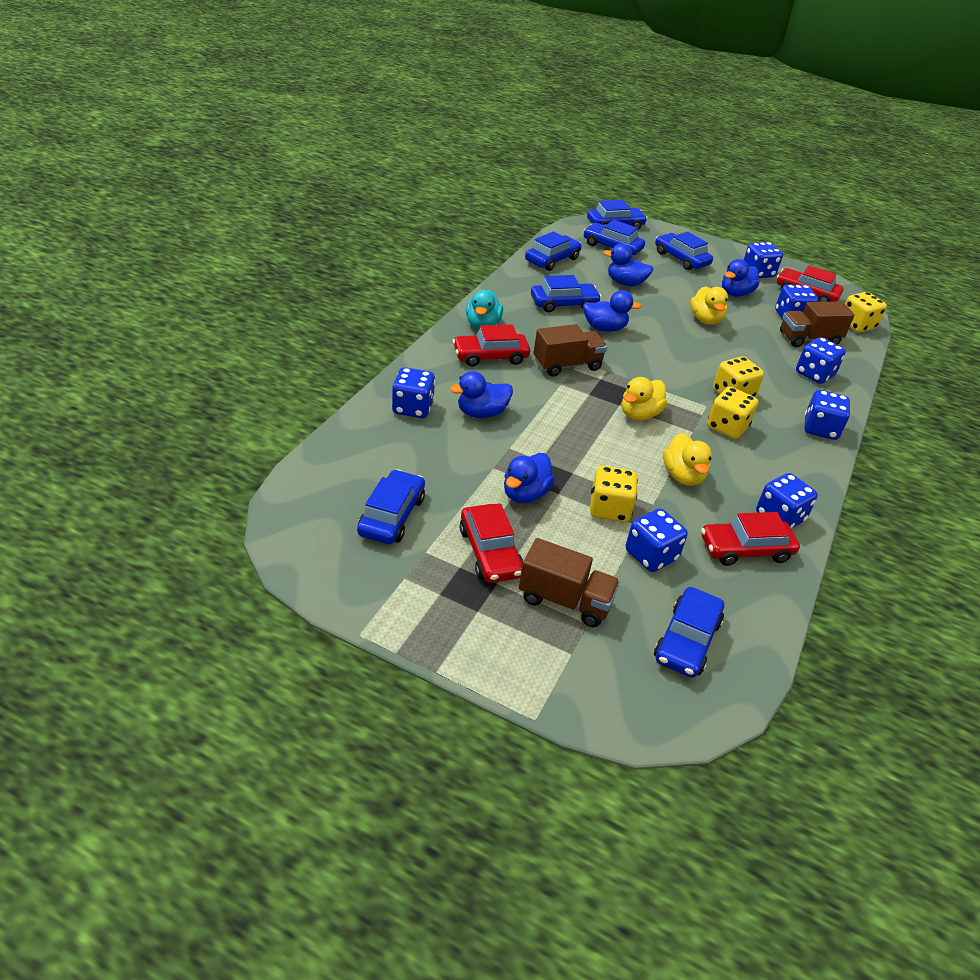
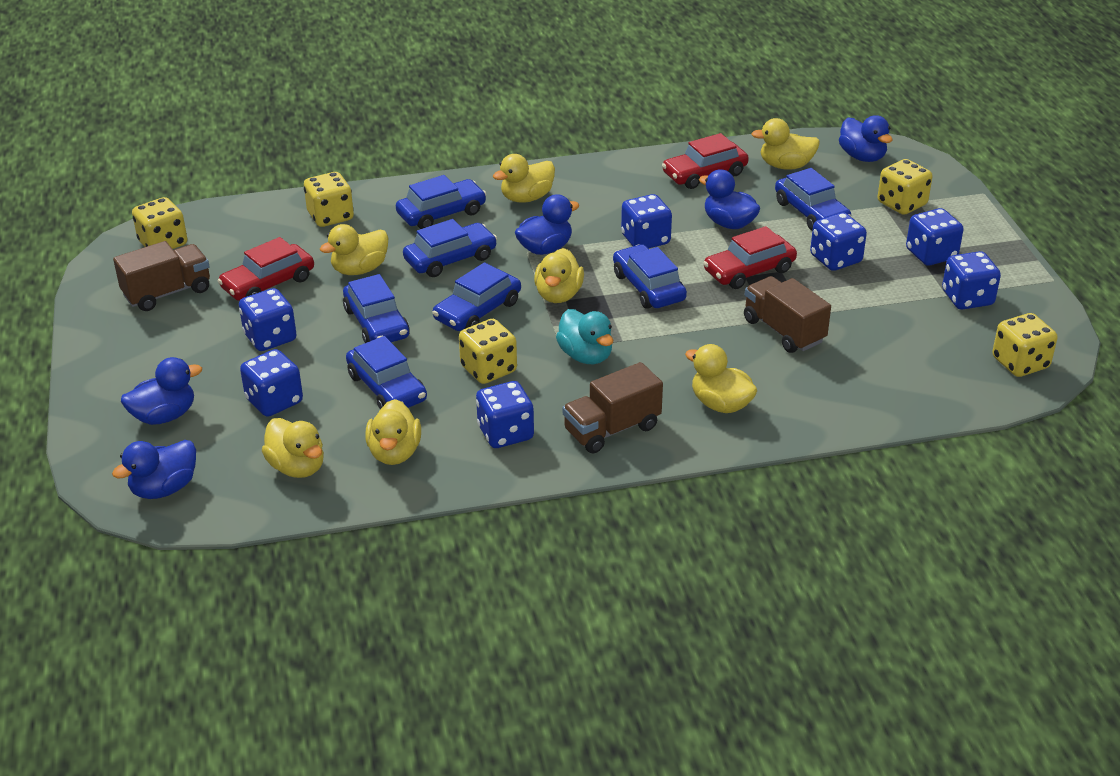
red car: [453,324,530,367] [460,503,523,583] [701,512,800,566] [777,265,844,302] = 4 -> [218,237,314,301] [662,133,749,189] [703,226,797,289] = 3
yellow dice: [590,466,638,522] [707,387,758,439] [713,356,764,397] [845,292,887,333] = 4 -> [132,197,187,249] [304,172,354,227] [459,319,517,384] [877,159,933,215] [992,313,1057,377] = 5
yellow duck: [622,377,667,421] [663,433,712,486] [690,286,728,325] = 3 -> [262,418,324,478] [320,224,389,275] [365,399,421,465] [493,154,555,203] [534,248,584,303] [685,344,757,413] [751,118,820,170] = 7

